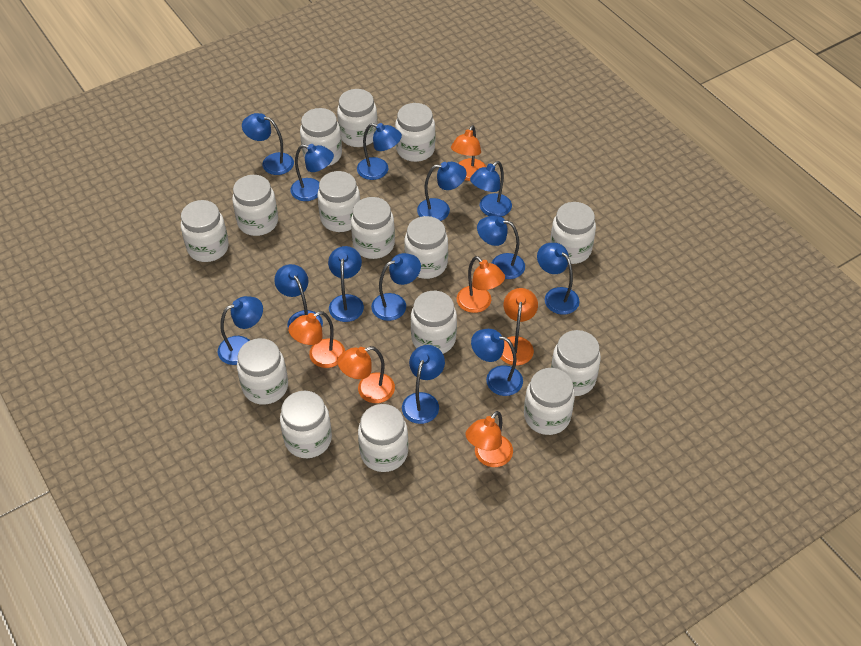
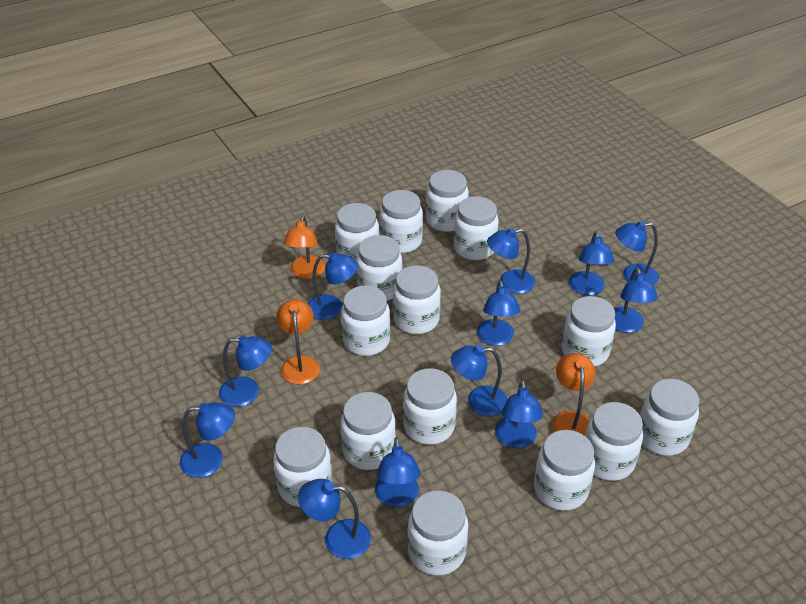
blue lamp: [218,296,263,365] [242,113,294,175] [274,264,323,329] [290,144,334,201] [328,246,364,322] [357,123,402,180] [371,253,421,321] [402,345,445,424] [417,162,467,221] [470,161,512,217] [471,329,523,396] [477,216,525,279] [537,243,580,315] = 13 -> [180,402,235,478] [219,336,272,407] [298,479,371,559] [307,252,358,320] [375,437,420,508] [451,345,508,417] [477,280,520,346] [487,228,535,294] [495,380,543,449] [569,231,614,295] [614,267,658,333] [615,221,659,285] = 12
orange lamp: [288,311,345,368] [337,346,395,403] [451,125,486,181] [457,256,505,313] [466,411,513,467] [500,288,538,365] = 6 -> [276,299,320,384] [283,215,325,279] [552,353,595,436] = 3

